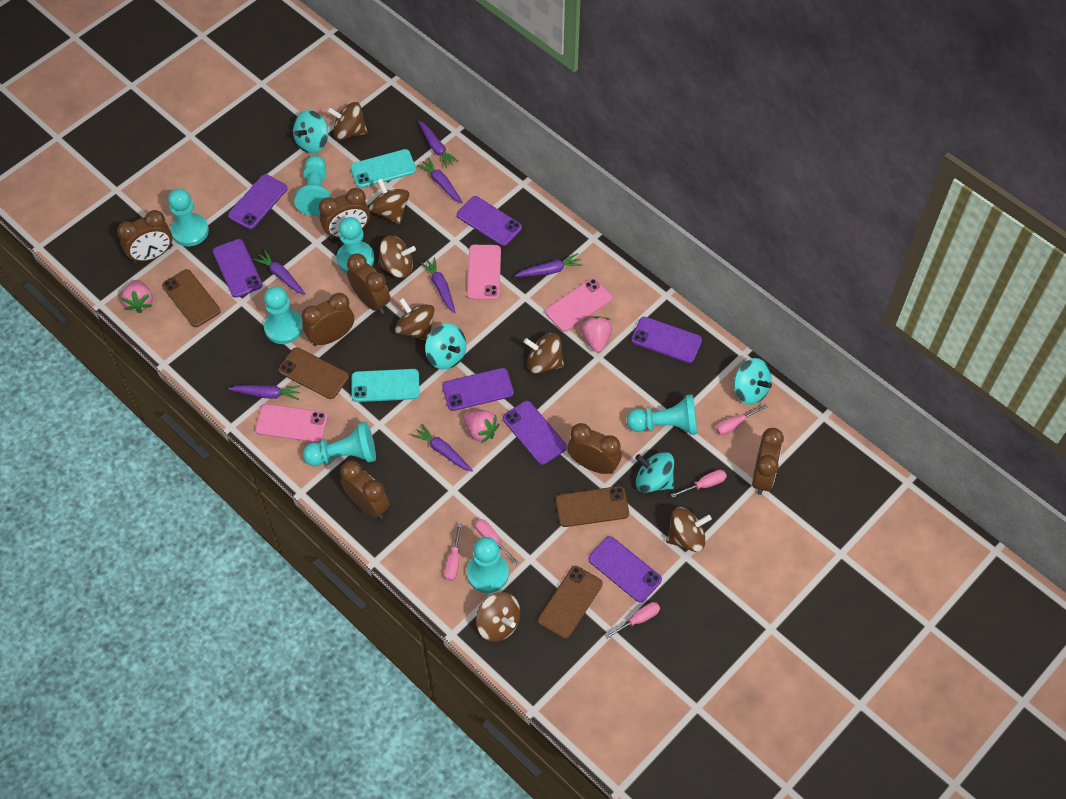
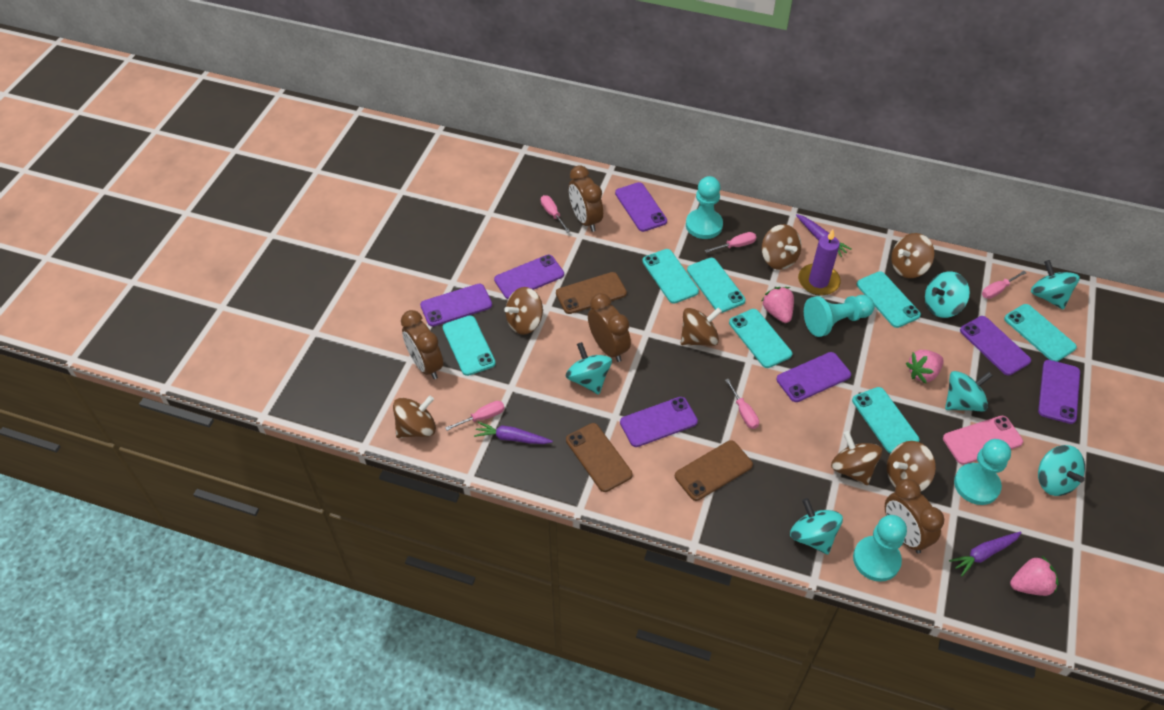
brown clock: [117,210,172,263] [302,293,354,346] [319,188,370,239] [340,460,389,519] [347,254,390,314] [567,423,622,474] [752,428,784,495] = 7 -> [401,310,443,379] [569,165,603,232] [588,293,631,362] [885,479,944,554] = 4
brown phone: [162,269,221,327] [278,347,349,399] [538,566,603,639] [556,486,629,527] = 4 -> [556,272,627,314] [566,423,633,492] [675,440,753,501] = 3
pink phone: [255,404,328,443] [467,245,501,300] [545,278,612,332] = 3 -> [943,416,1023,465] = 1
purple candle: none = 0 -> [798,230,841,296] = 1
purple carrot: [228,385,301,400] [253,250,305,295] [411,424,473,472] [417,157,463,203] [418,121,459,168] [420,257,455,313] [515,253,583,277] = 7 -> [474,422,553,444] [796,214,852,257] [949,532,1022,576] = 3
turquoise pawn: [168,188,209,246] [264,286,303,344] [294,156,332,216] [303,422,376,466] [336,217,374,273] [467,537,509,593] [626,394,697,435] = 7 -> [686,176,723,239] [804,295,875,337] [853,515,907,582] [954,439,1011,505] = 4
turquoise phone: [350,149,416,188] [351,369,419,402] = 2 -> [443,315,496,376] [642,249,699,304] [687,258,746,313] [729,309,792,368] [852,387,919,453] [857,271,921,328] [1004,304,1077,362] = 7
turquoise spinning top: [293,110,328,154] [425,324,466,370] [635,452,674,493] [734,358,772,405] = 4 -> [566,342,612,395] [790,498,843,554] [925,272,970,318] [945,371,993,411] [1031,260,1080,310] [1038,445,1085,496] = 6

